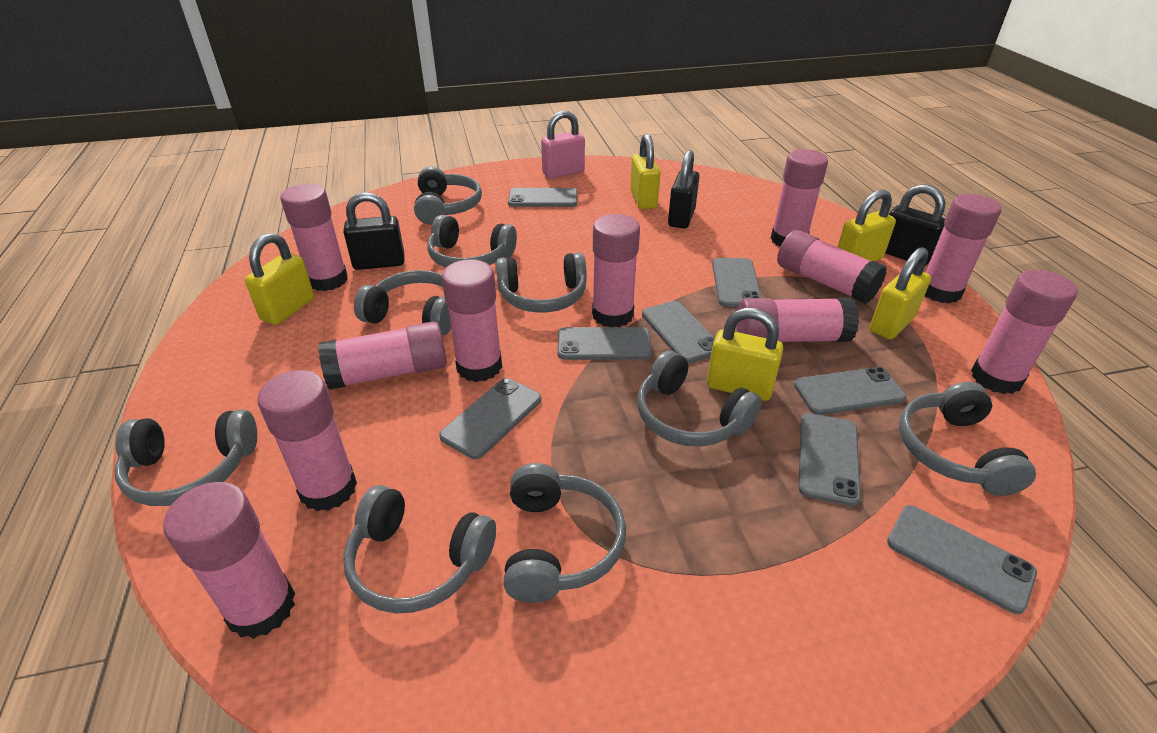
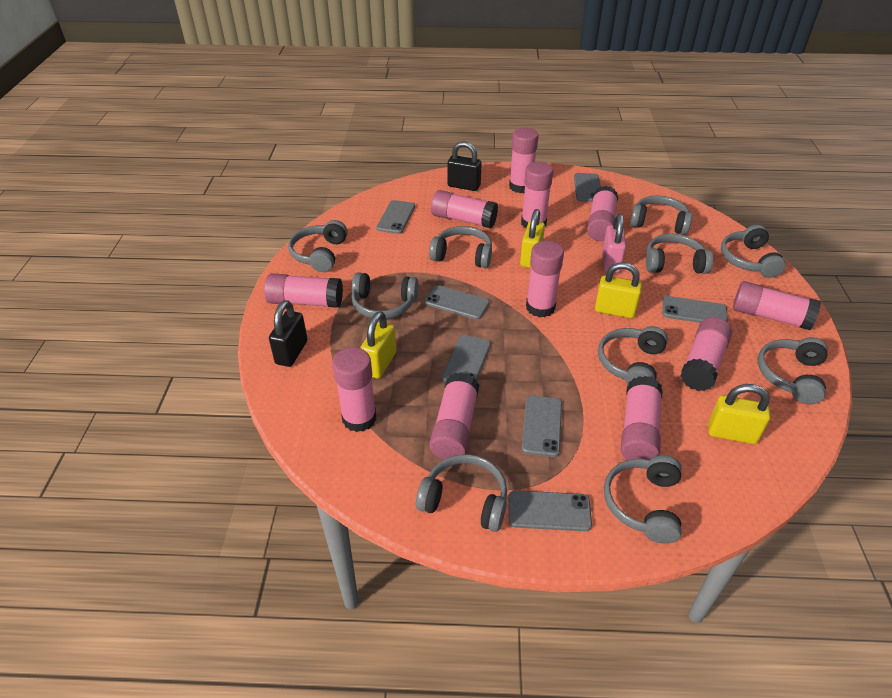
black padlock: [343,192,405,270] [668,150,700,228] [885,184,946,266] = 3 -> [269,300,308,367] [448,141,482,191] = 2
grey headphones: [114,409,257,506] [343,485,496,614] [354,270,451,335] [414,167,482,225] [427,215,517,268] [496,253,587,313] [503,463,626,603] [637,351,762,447] [899,382,1036,496] = 9 -> [288,220,348,272] [351,272,418,319] [416,454,507,532] [429,226,492,268] [598,326,668,385] [604,455,682,544] [630,195,692,235] [646,234,713,274] [721,225,786,278] [758,337,828,404] = 10
grey phone: [439,378,541,459] [508,188,577,207] [558,327,652,360] [642,301,715,363] [712,258,762,307] [794,367,906,415] [799,413,861,506] [887,505,1037,614] = 8 -> [377,200,415,234] [424,285,490,320] [442,335,491,382] [508,490,592,532] [522,395,562,457] [574,173,601,202] [662,296,728,323] = 7
yellow padlock: [245,233,314,325] [630,134,661,209] [707,308,783,401] [838,189,896,261] [870,247,931,339] = 5 -> [361,311,396,378] [520,209,545,268] [595,262,642,318] [708,384,770,444] = 4

